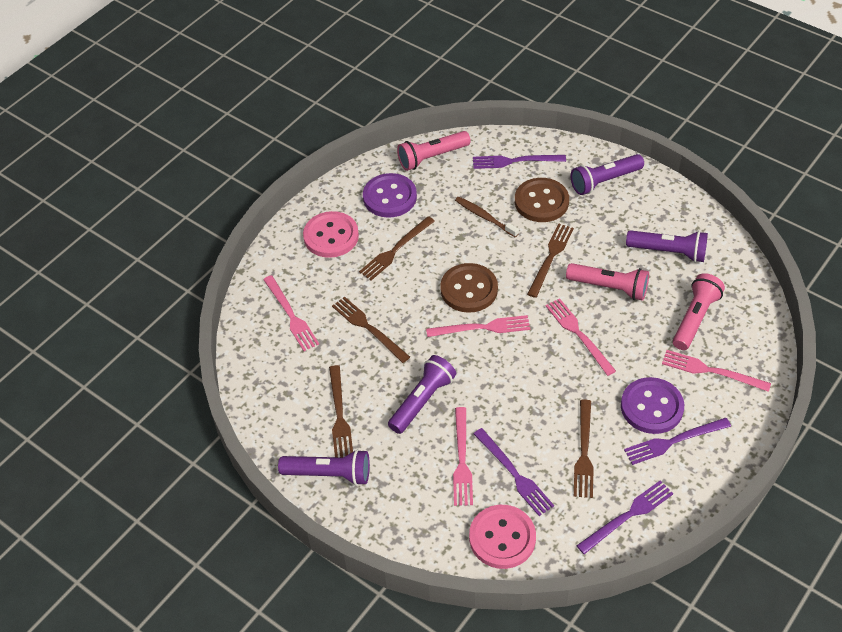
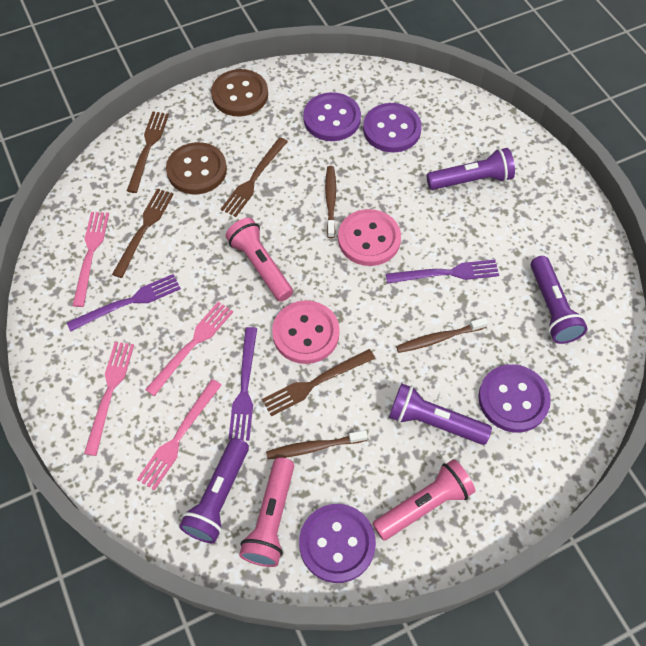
brown fork: [329,365,353,458] [332,297,410,363] [359,216,435,280] [527,223,574,298] [574,399,594,498] = 5 -> [112,189,174,278] [127,112,169,193] [221,137,288,217] [262,349,375,416] = 4
brown toothbrush: [455,197,519,237] = 1 -> [266,430,368,459] [325,166,336,238] [396,317,488,353] = 3
pink fork: [263,275,319,351] [426,315,530,337] [453,407,473,506] [546,298,616,376] [662,350,771,392] = 5 -> [72,212,109,307] [84,342,134,456] [137,379,222,491] [145,302,233,396] = 4
purple button: [363,173,417,218] [621,377,684,434] = 2 -> [299,504,376,583] [303,92,361,141] [363,103,422,152] [478,364,551,432] = 4
purple fork: [473,155,566,169] [474,428,554,516] [576,480,673,554] [624,418,731,465] = 4 -> [67,274,181,332] [228,327,257,441] [386,260,499,284] = 3

